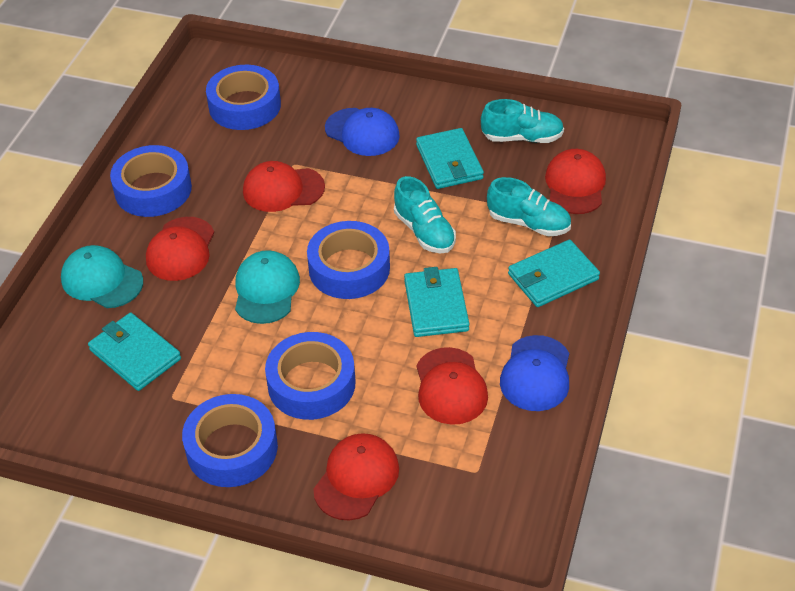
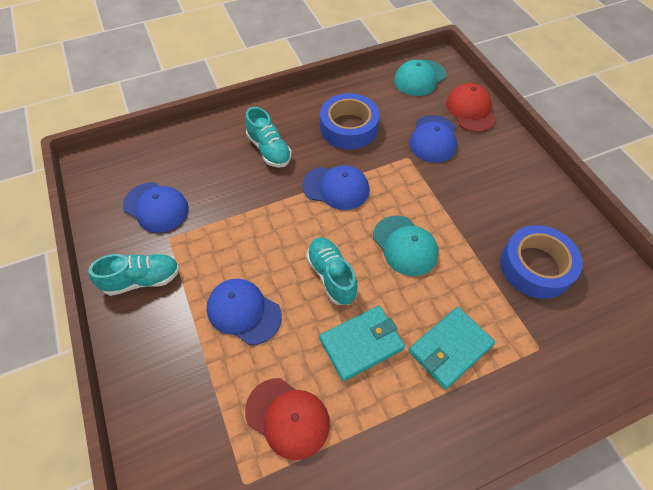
blue cap: [325,108,400,156] [500,335,569,411] = 2 -> [123,182,189,233] [207,279,282,345] [302,165,369,210] [409,115,457,163] = 4
blue tape: [110,145,192,217] [182,394,278,487] [206,65,281,130] [265,332,356,420] [307,221,390,299] = 5 -> [320,93,380,150] [500,225,583,299] = 2
red cap: [146,217,214,281] [243,161,325,212] [313,433,399,521] [416,347,488,425] [545,149,606,214] = 5 -> [245,378,330,460] [446,83,496,132] = 2
turquoise wallet: [88,313,181,391] [404,267,469,337] [416,128,484,189] [508,240,600,307] = 4 -> [319,305,405,381] [409,307,495,390] = 2

